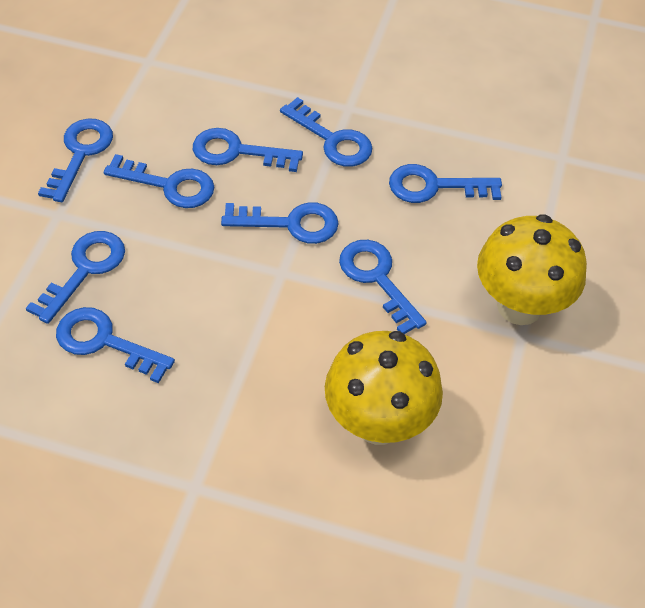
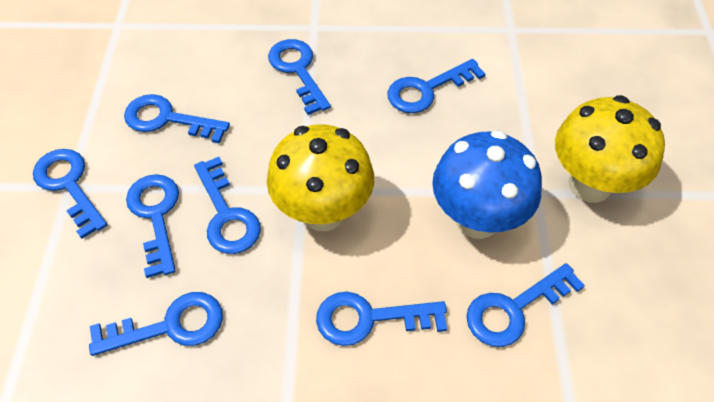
blue mushroom: none = 0 -> [432,130,542,239] = 1

